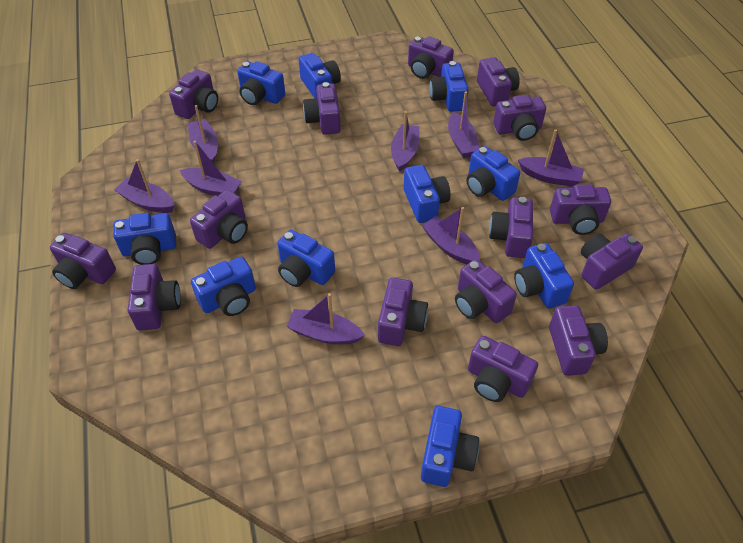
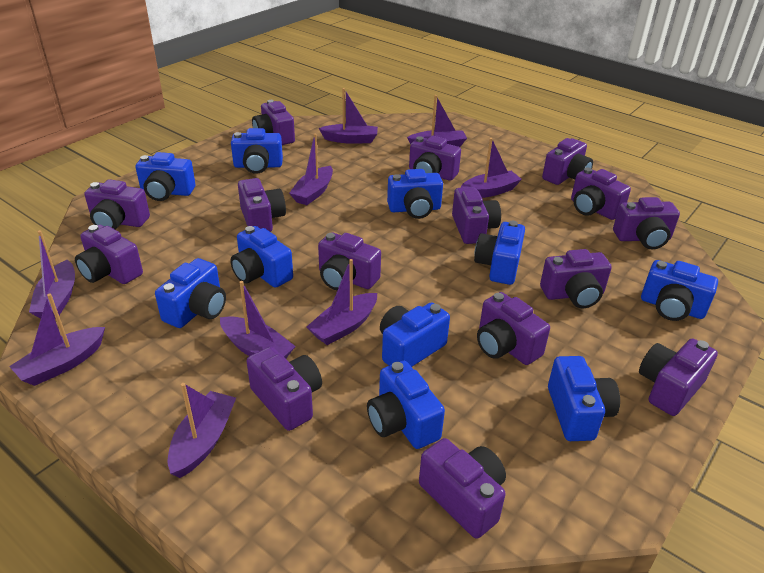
purple boat: [114,159,175,213] [180,141,242,196] [188,105,218,163] [287,293,365,344] [391,111,419,172] [422,207,480,265] [448,91,480,158] [518,129,584,187] = 8 -> [9,293,105,386] [29,230,75,319] [167,383,236,478] [220,281,296,359] [289,134,333,205] [307,259,377,345] [319,88,378,144] [407,95,467,147] [460,138,522,198] = 9

